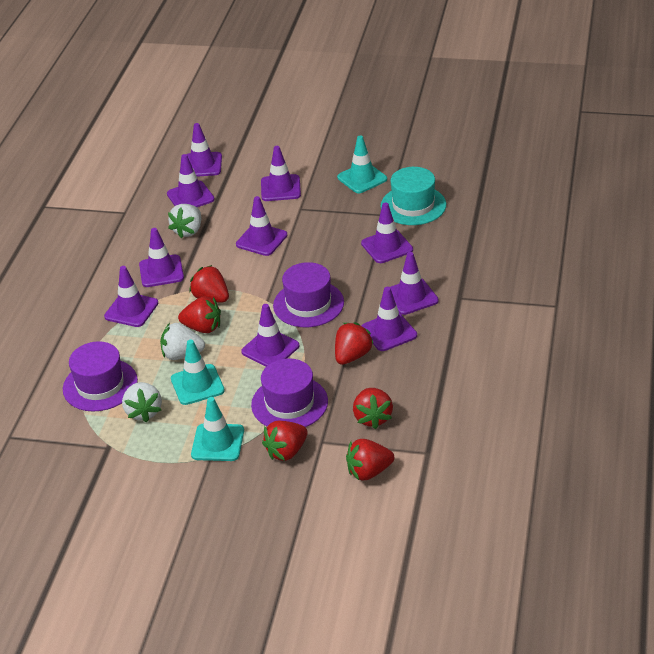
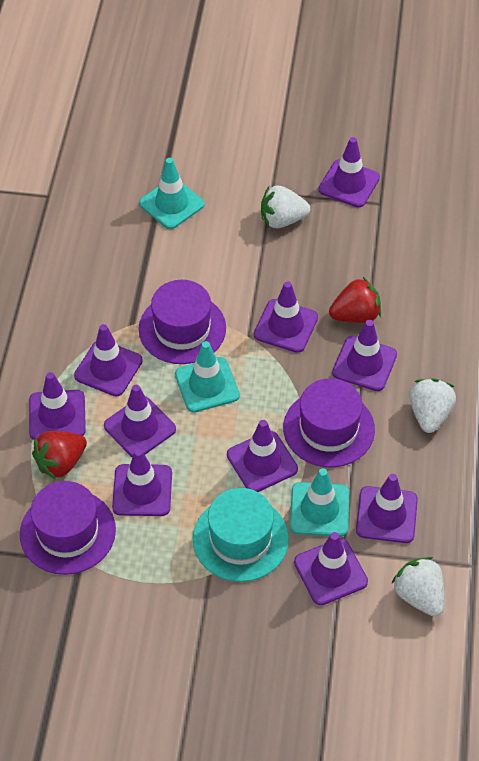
red strawberry: [178,296,221,333] [189,265,229,302] [262,421,308,461] [335,322,374,365] [346,439,394,480] [353,388,393,429] = 6 -> [32,431,87,480] [329,277,381,323] = 2

